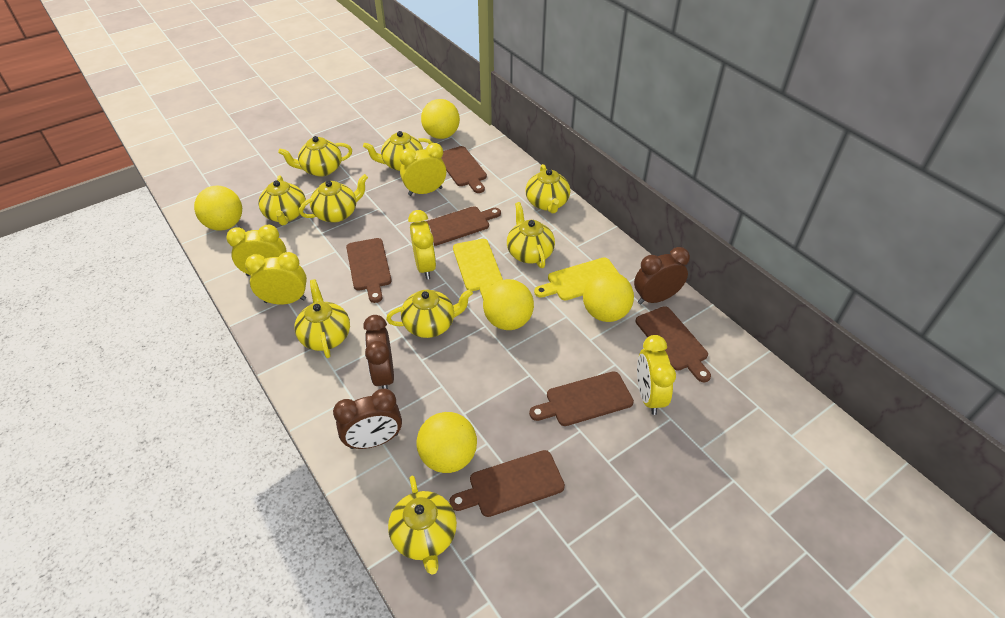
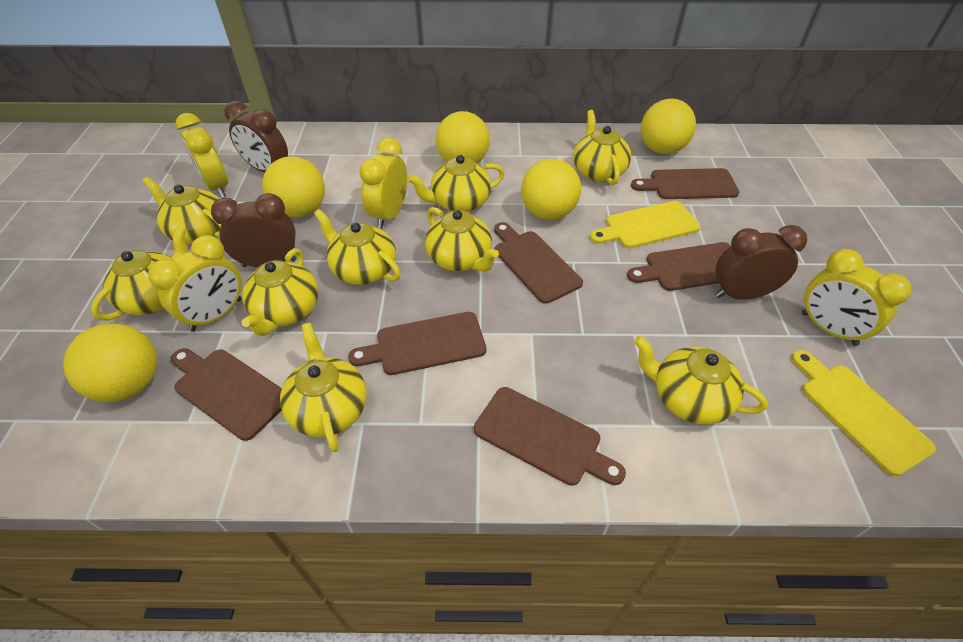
yellow clock: [226,224,287,276] [245,252,307,304] [400,143,446,196] [408,210,436,279] [637,335,676,415] = 5 -> [148,235,242,332] [175,113,228,198] [359,138,407,229] [802,249,911,346] = 4

